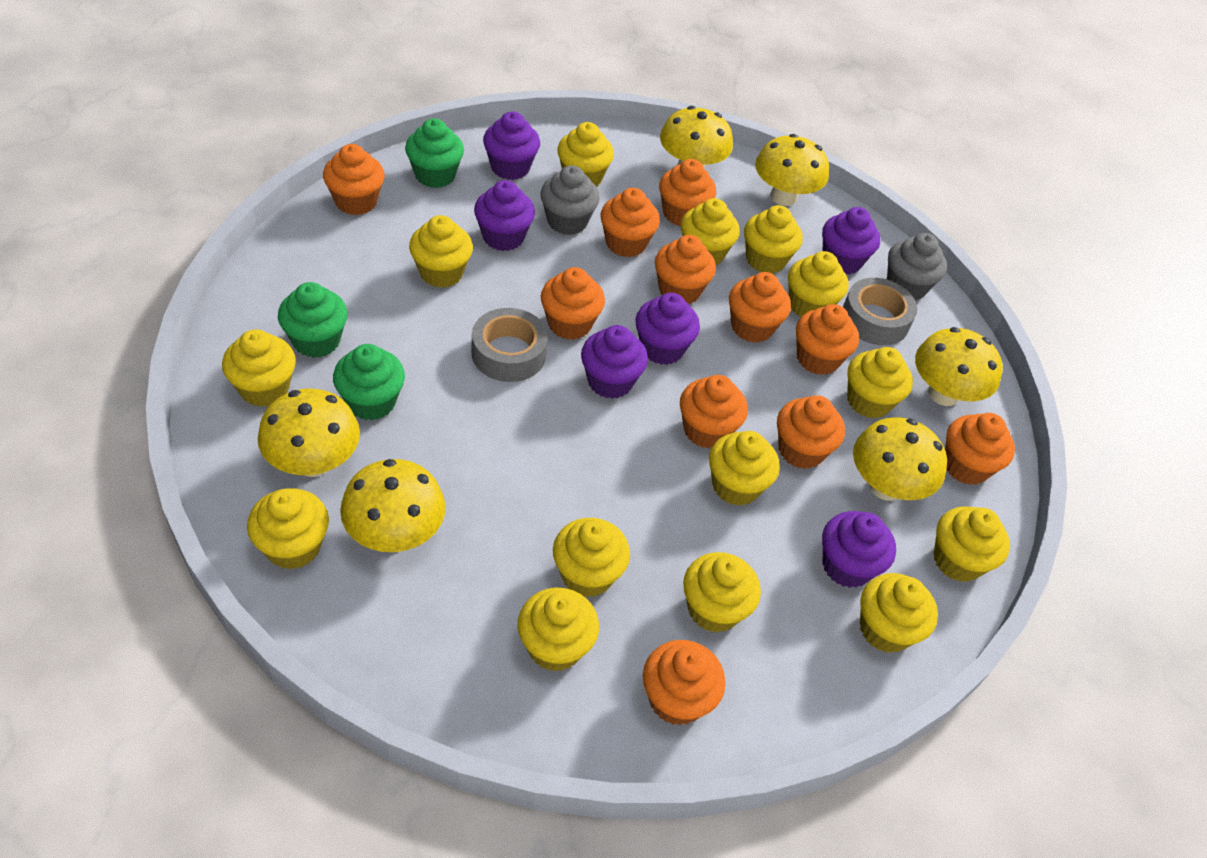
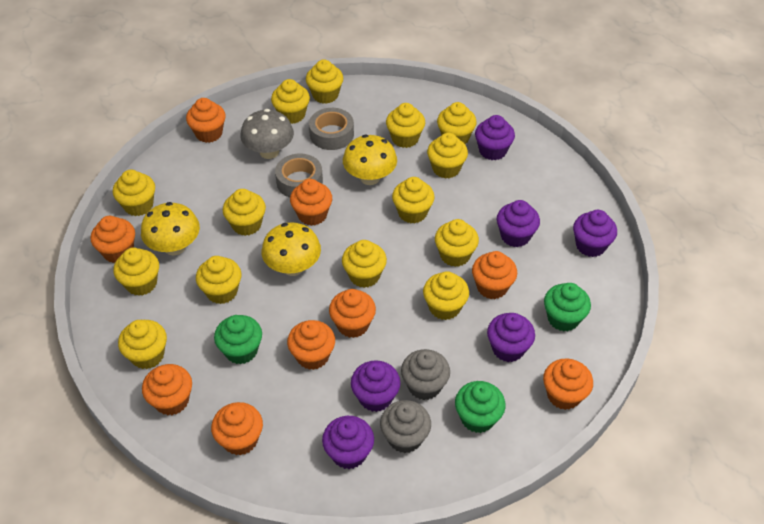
grey mushroom: none = 0 -> [240,109,294,159] = 1
orange cupcake: [323,144,385,215] [541,267,605,340] [601,188,660,257] [643,640,726,725] [655,235,716,304] [659,159,716,226] [680,375,748,449] [729,272,791,343] [777,395,845,469] [796,304,859,375] [945,413,1015,485] = 11 -> [91,216,135,263] [142,364,192,415] [186,98,226,143] [211,402,263,455] [287,320,335,370] [290,179,332,226] [329,289,376,338] [472,251,517,299] [543,359,593,410] = 9
yellow mushroom: [258,389,360,477] [340,459,446,552] [660,106,733,167] [755,134,829,206] [853,417,947,501] [915,327,1003,406] = 6 -> [141,202,200,255] [261,222,321,276] [343,135,397,185] = 3

